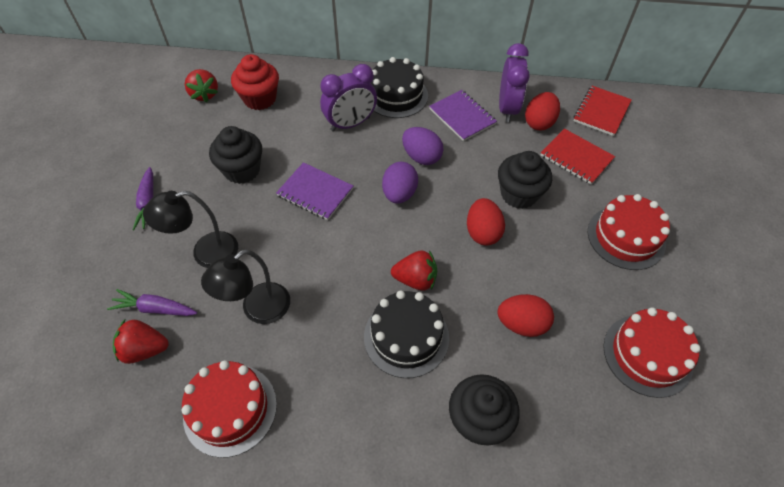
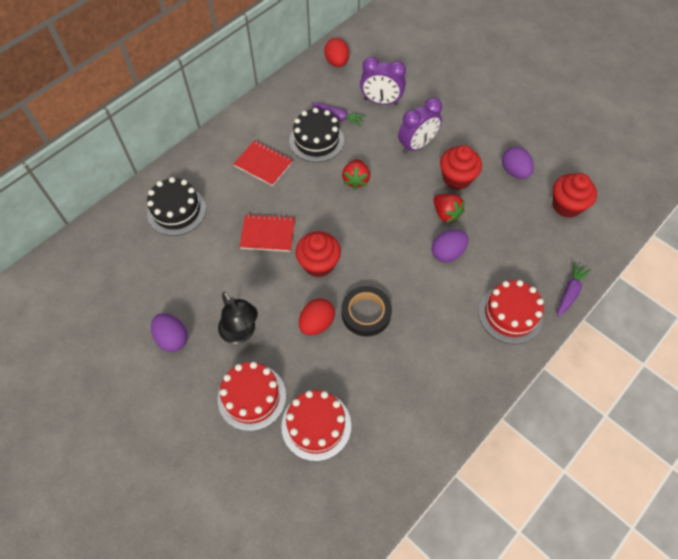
black cupcake: [209,126,262,184] [449,374,520,446] [498,151,552,209] = 3 -> none = 0
black lamp: [143,191,238,268] [201,249,290,324] = 2 -> [218,292,258,344] = 1
black tape: none = 0 -> [341,286,392,336] = 1
purple egg: [382,162,418,204] [402,127,443,165] = 2 -> [151,313,188,352] [432,230,469,262] [502,147,534,179] = 3
purple notebook: [276,162,353,220] [429,90,497,141] = 2 -> none = 0
red cupcake: [231,54,279,110] = 1 -> [295,231,341,278] [440,145,482,190] [552,173,597,218] = 3
red egg: [467,198,505,245] [497,294,554,337] [525,92,560,131] = 3 -> [299,298,335,335] [324,38,349,67] = 2
red strawberry: [113,320,168,364] [185,69,218,102] [391,250,437,291] = 3 -> [342,159,370,190] [433,194,465,223] = 2

